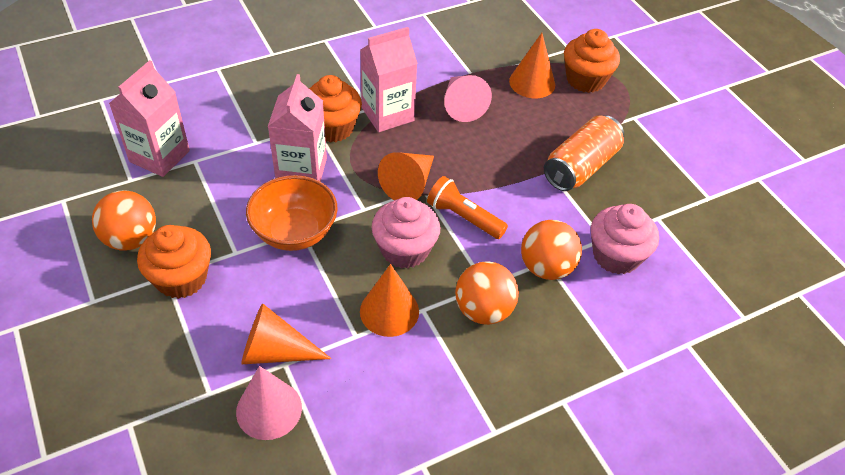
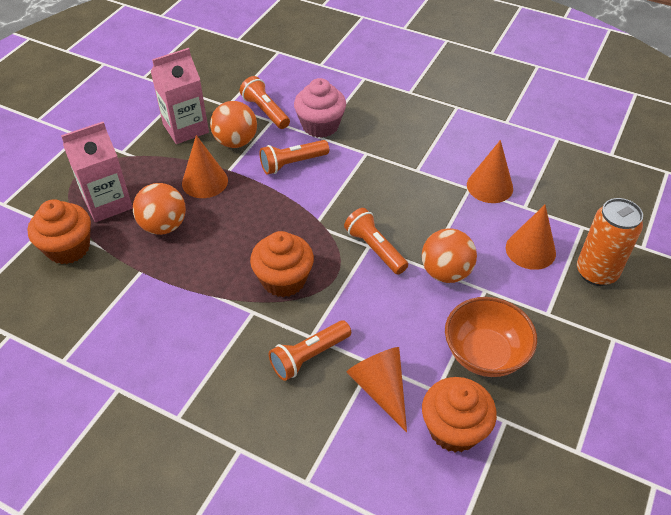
orange flashlight: [427,176,508,239] = 1 -> [240,76,290,129] [259,140,329,175] [269,320,351,381] [344,208,408,275] = 4
pink carton: [109,60,190,177] [268,74,327,182] [360,27,418,132] = 3 -> [61,122,133,222] [150,48,209,144] = 2
pink cone: [236,366,302,440] [444,75,492,122] = 2 -> none = 0
pink cupcake: [372,197,440,269] [591,204,659,275] = 2 -> [294,78,346,138] = 1

